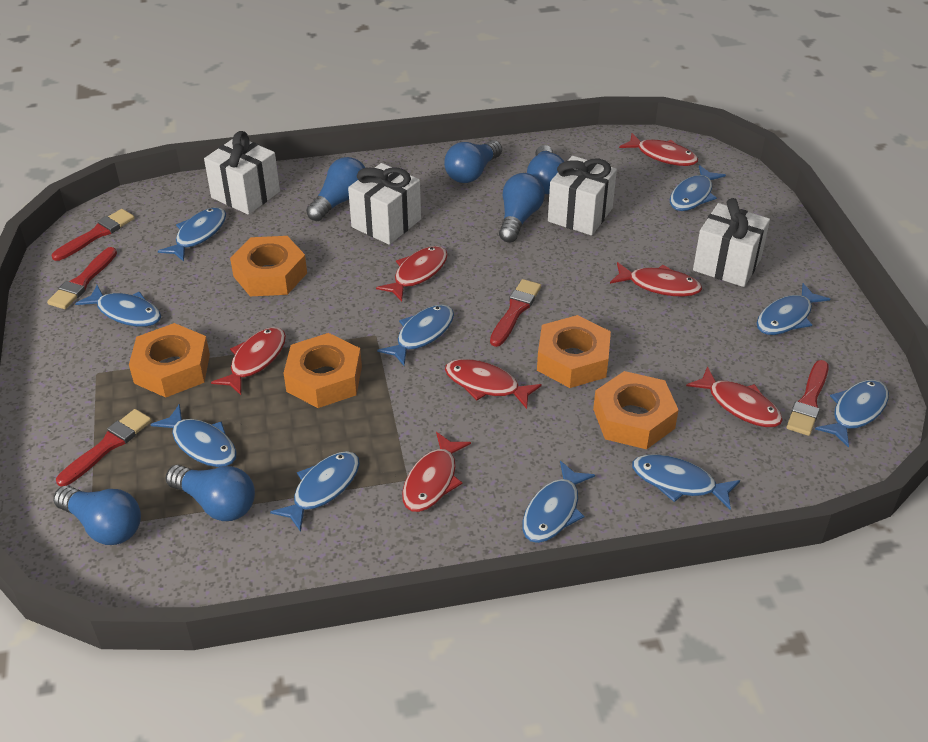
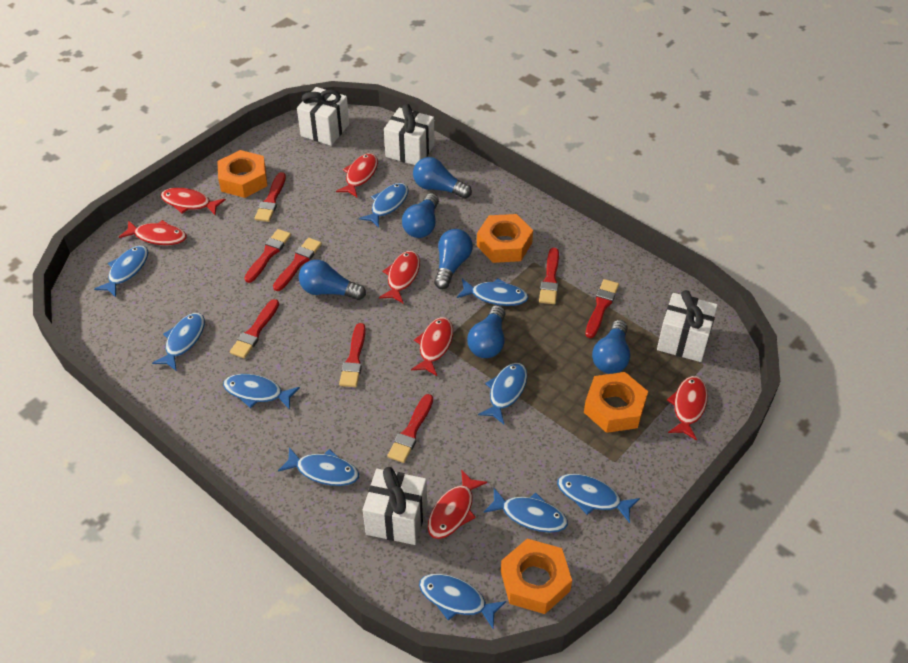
orange nut: [129,323,210,397] [230,236,307,296] [284,333,362,408] [537,315,611,388] [593,371,679,449] = 5 -> [217,150,267,198] [477,214,533,263] [501,539,572,614] [584,372,648,433] = 4
red brush: [47,247,117,309] [52,209,135,261] [56,409,152,487] [490,279,541,347] [787,360,829,436] = 5 -> [230,299,279,358] [244,229,291,283] [255,172,286,222] [273,238,322,291] [339,323,366,387] [387,394,433,463] [539,248,559,304] [585,279,619,338] = 8

